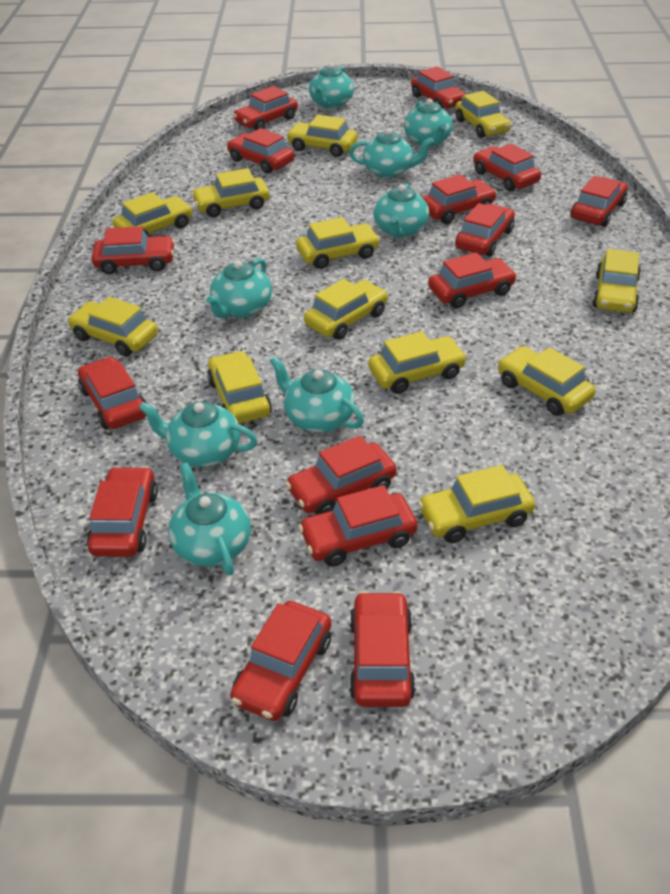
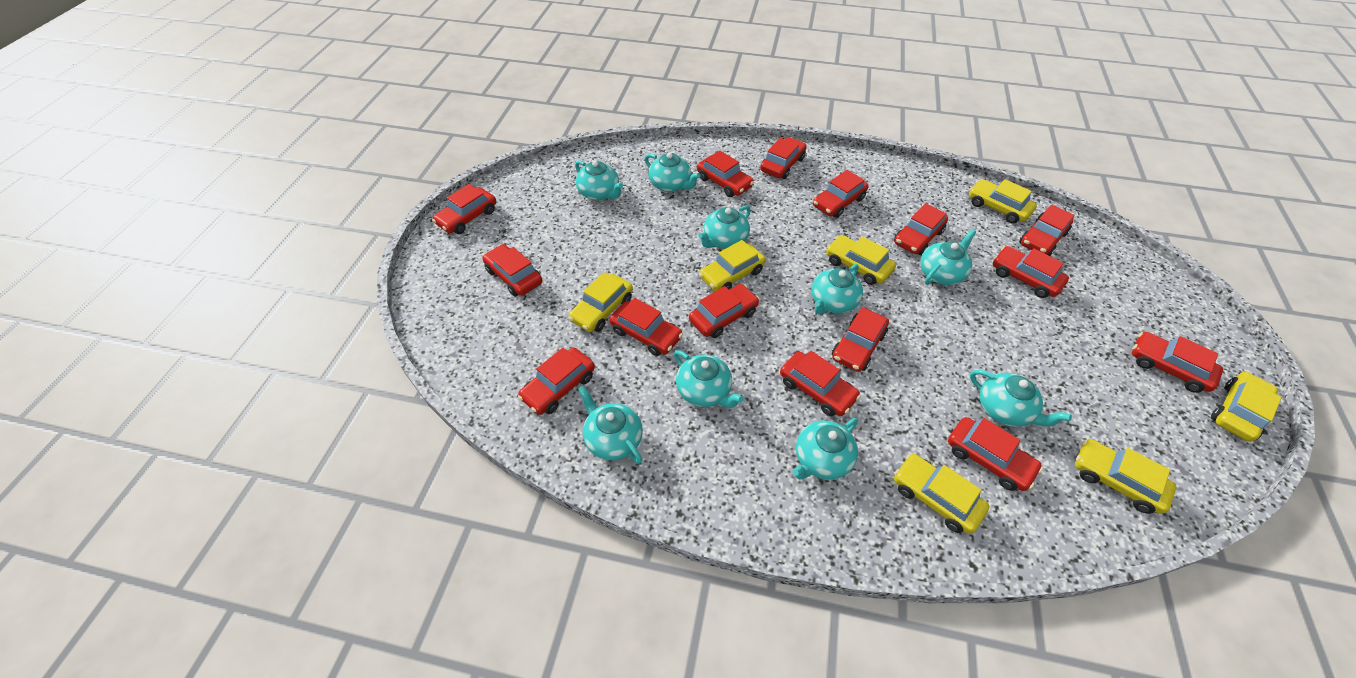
turquoise teapot: [139,402,257,467] [169,462,251,575] [206,258,272,318] [270,356,364,433] [309,63,354,109] [349,128,434,178] [373,184,429,238] [404,99,453,147] = 8 -> [575,161,623,200] [578,385,643,464] [645,152,700,192] [674,350,743,408] [698,205,751,249] [792,418,858,480] [812,264,863,314] [920,229,976,285] [970,370,1072,427] = 9
yellow car: [68,297,158,356] [113,192,193,236] [191,168,270,217] [207,351,272,424] [286,115,358,157] [296,217,380,269] [304,279,388,340] [368,331,467,394] [418,465,535,543] [455,91,511,138] [498,346,596,416] [592,249,641,313] = 12 -> [568,272,633,332] [699,240,766,291] [826,235,896,285] [894,454,989,534] [969,179,1037,223] [1075,439,1176,514] [1211,372,1282,442] = 7

